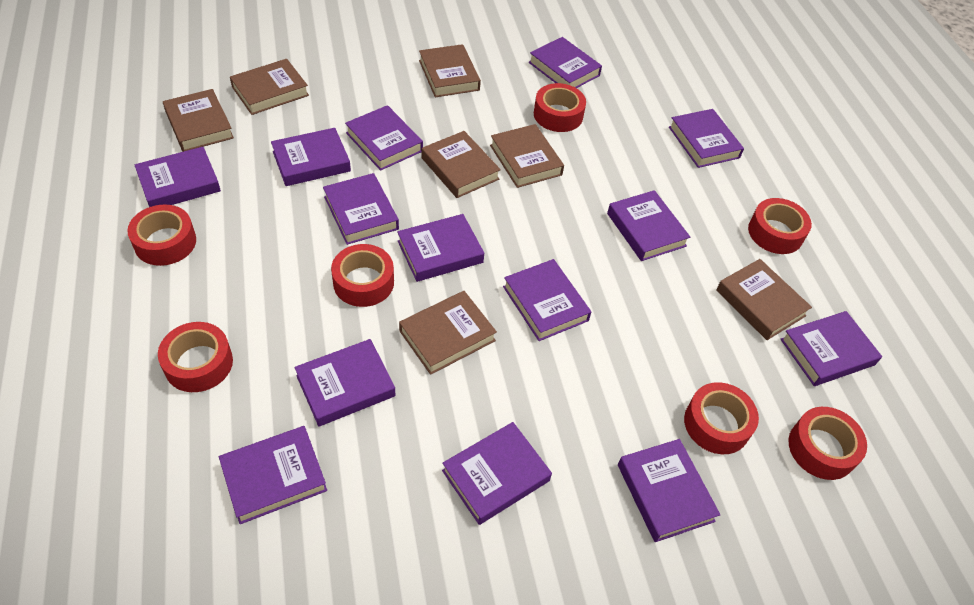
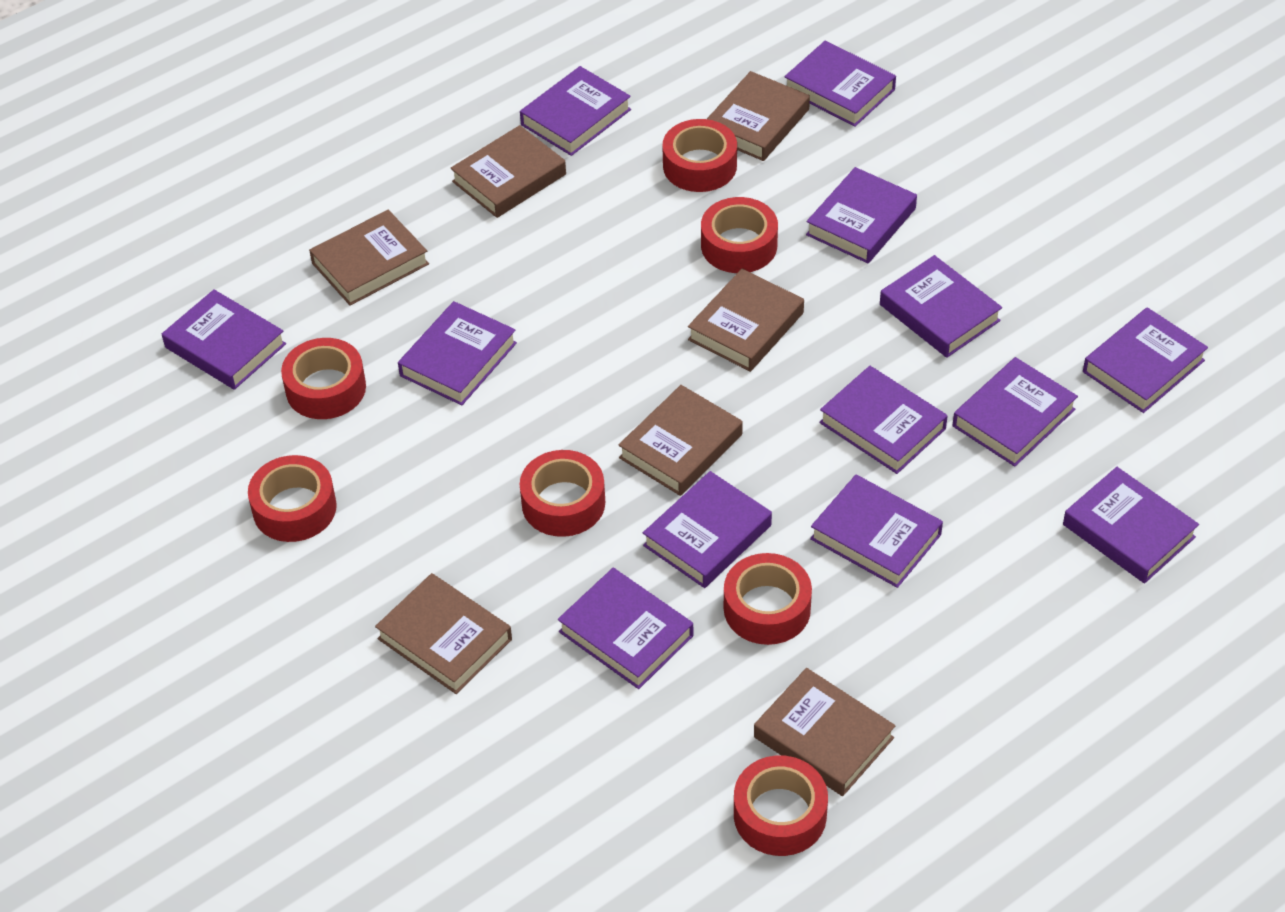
purple book: [135,147,221,207] [219,426,327,524] [271,128,351,186] [294,339,396,426] [323,173,399,245] [345,105,423,171] [397,214,484,282] [442,422,552,525] [503,259,591,341] [529,37,602,88] [607,190,690,261] [618,439,721,542] [669,109,744,168] [780,311,882,386] = 14 -> [162,289,286,390] [398,301,517,406] [520,66,631,156] [558,568,693,689] [643,471,772,588] [784,40,896,127] [806,167,917,263] [810,475,943,588] [819,366,948,474] [880,255,1002,358] [953,357,1078,467] [1063,467,1199,583] [1083,307,1208,413] = 13

